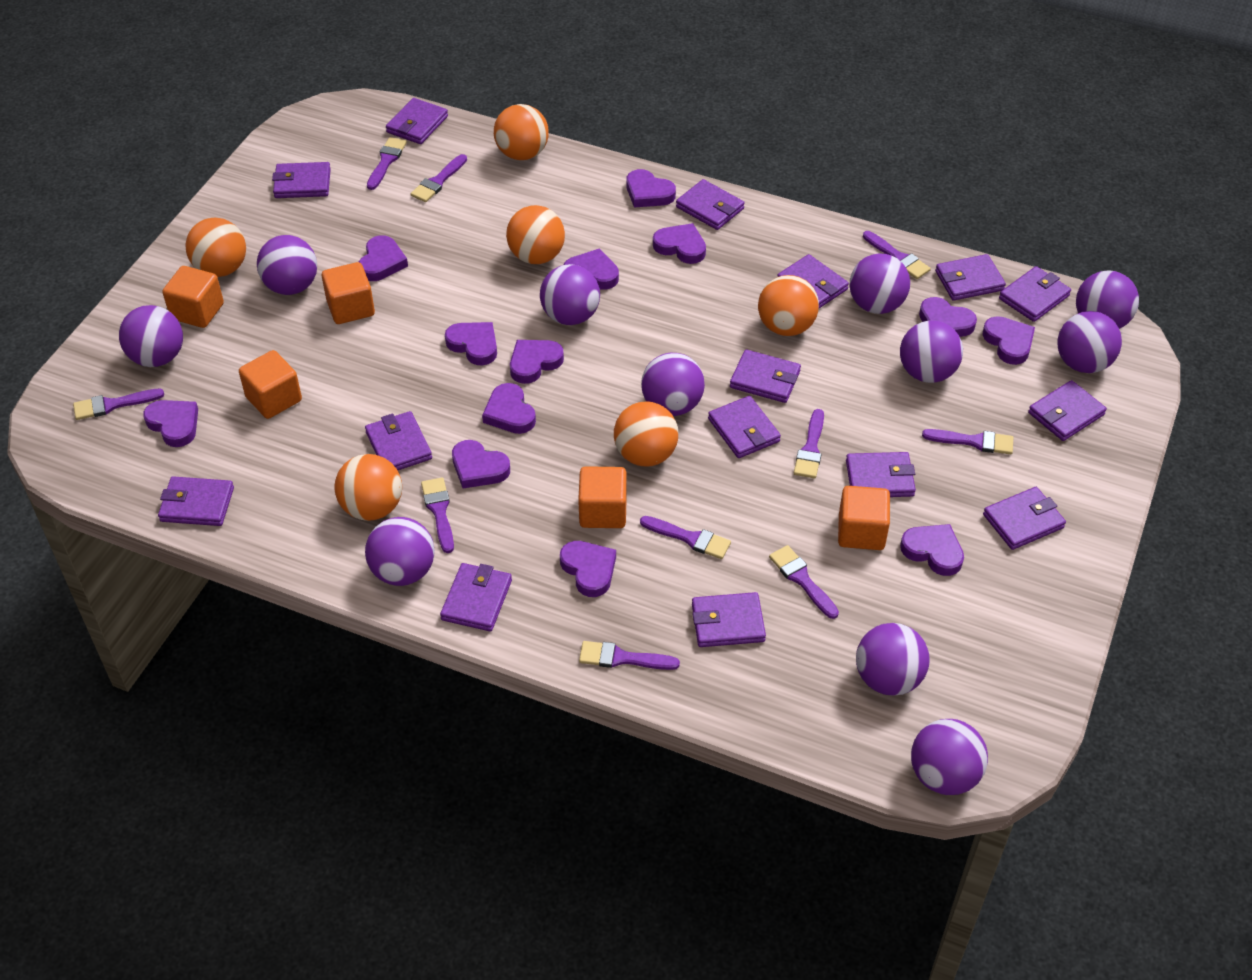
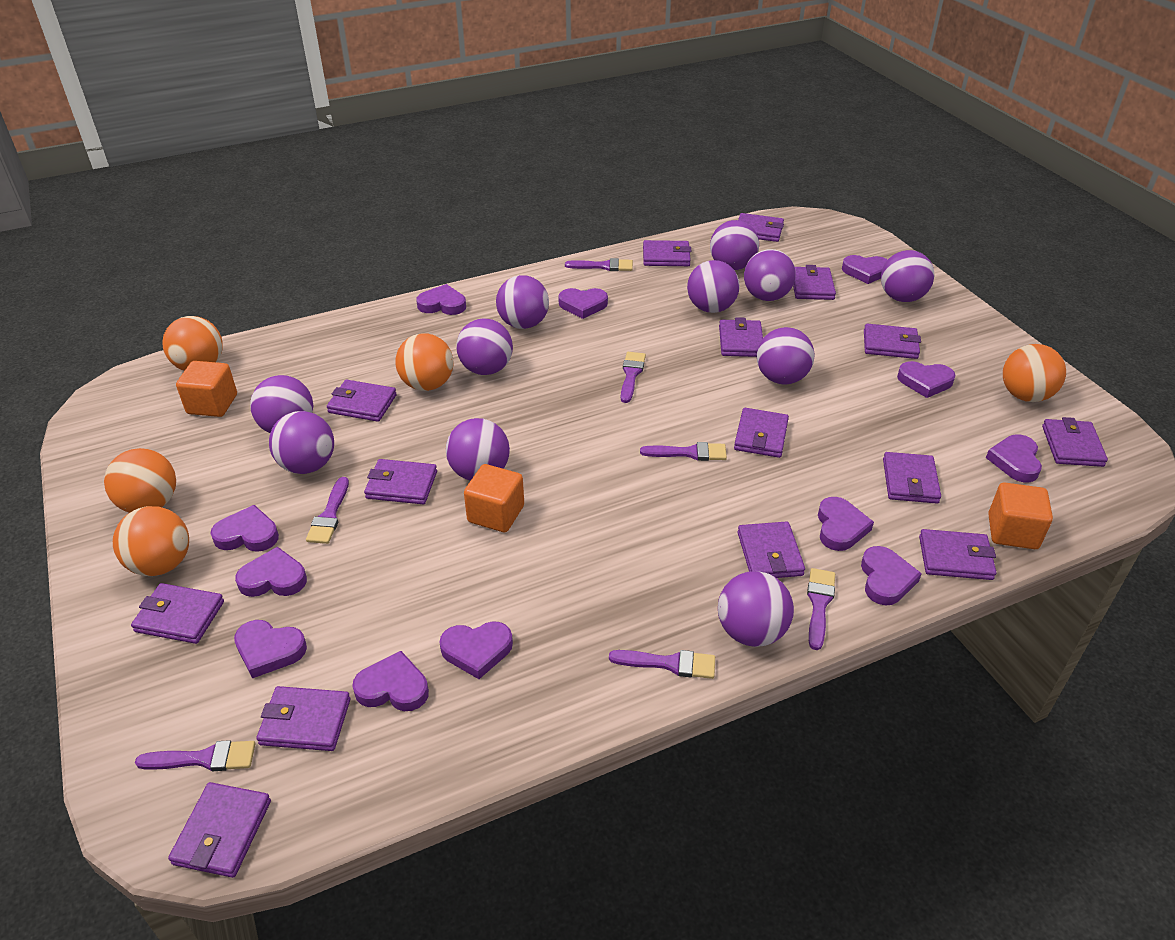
orange ball: [186,218,246,277] [335,454,402,521] [494,104,549,160] [506,205,565,264] [614,401,678,466] [758,275,819,336] = 6 -> [104,448,176,513] [113,506,189,576] [162,316,223,371] [395,333,453,391] [1003,344,1066,402] = 5
orange cube: [162,266,224,328] [239,350,302,419] [322,262,375,324] [578,466,627,528] [838,486,890,550] = 5 -> [176,361,237,417] [464,464,524,532] [988,483,1053,549] = 3
purple brush: [73,389,164,420] [367,137,407,190] [411,154,467,202] [421,477,454,553] [579,641,680,670] [640,516,731,559] [769,545,839,619] [794,409,824,479] [863,231,931,279] [922,429,1013,454] = 10 -> [135,740,255,771] [306,477,349,544] [565,258,633,271] [609,650,715,679] [621,352,646,403] [640,442,727,461] [807,568,835,650] = 7
purple heart: [143,400,198,447] [359,235,408,281] [445,322,497,365] [452,440,510,488] [482,383,536,434] [510,340,564,384] [560,541,616,597] [564,248,619,290] [627,169,676,208] [653,223,706,264] [900,524,964,576] [919,297,977,337] [983,316,1035,365] = 13 -> [210,505,279,552] [234,620,307,678] [235,547,307,597] [352,651,429,711] [416,284,466,315] [439,621,513,679] [558,288,608,319] [818,497,874,551] [842,255,888,284] [861,546,922,605] [897,361,955,398] [986,434,1042,482] = 12

